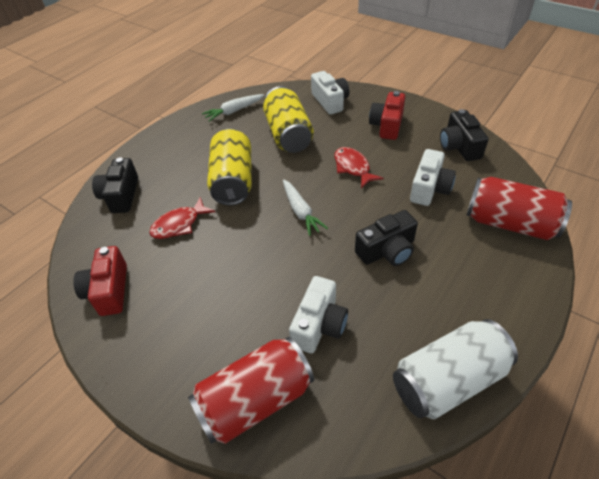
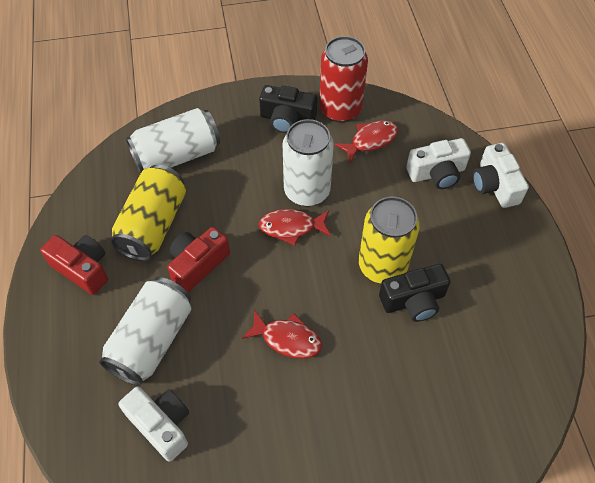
black camera: [92,157,138,213] [355,210,418,266] [440,109,488,161] = 3 -> [259,85,317,133] [379,264,450,322] = 2
red can: [188,337,314,444] [466,177,572,240] = 2 -> [319,36,368,122] = 1
red fish: [149,197,215,239] [334,147,383,188] = 2 -> [242,310,322,359] [258,209,331,246] [335,120,398,163] = 3
white can: [393,319,518,419] = 1 -> [99,277,191,386] [126,108,220,174] [283,119,334,206] = 3
white carrot: [202,94,264,122] [283,180,328,236] = 2 -> none = 0

